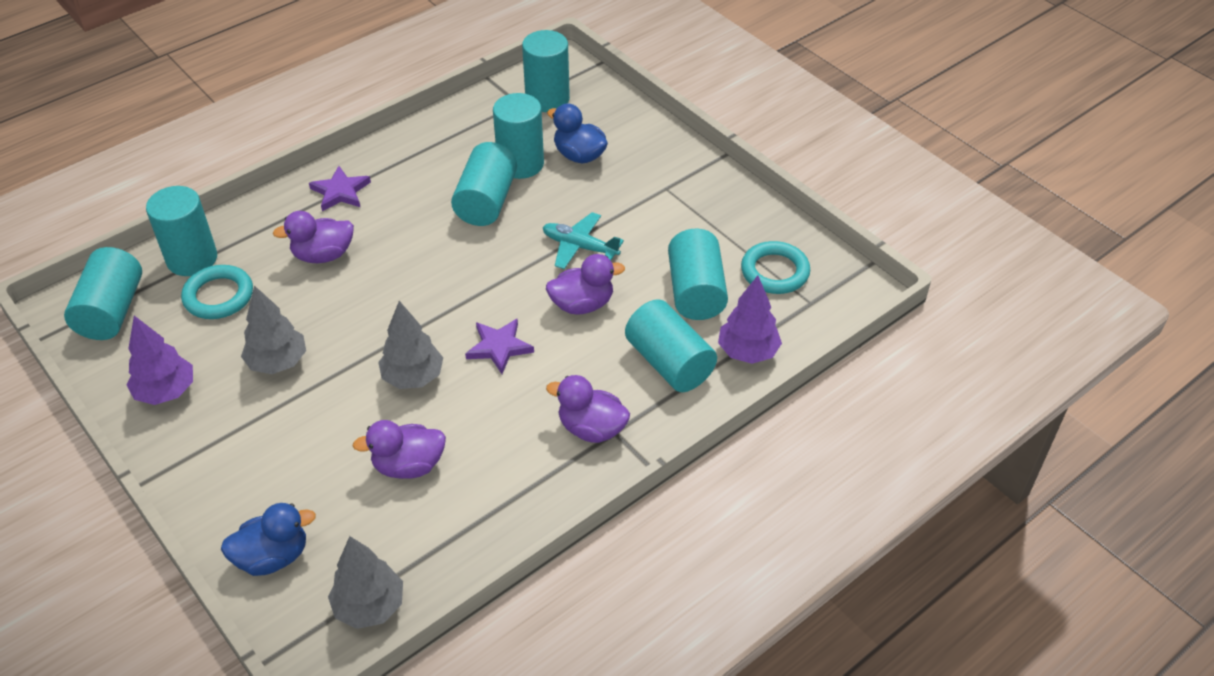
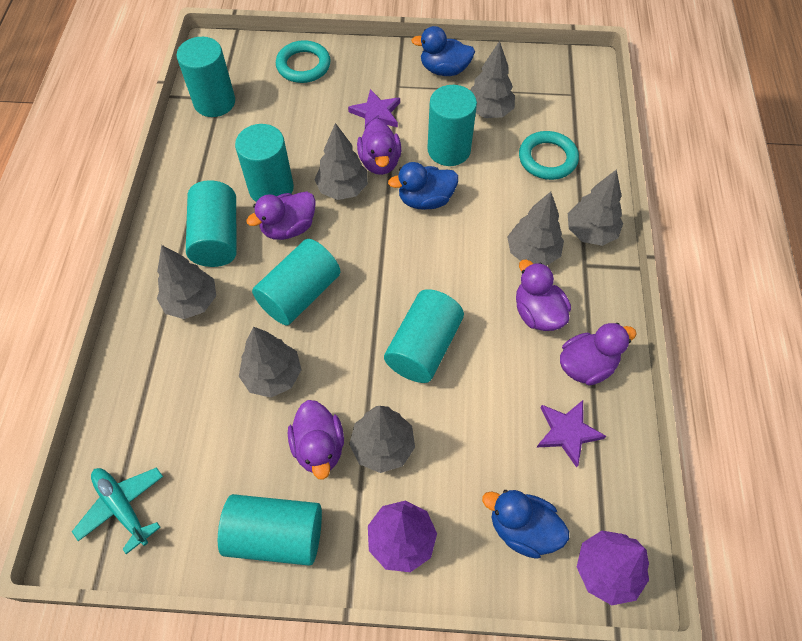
blue duck: [221,503,316,576] [547,103,608,163] = 2 -> [388,162,458,210] [411,26,475,76] [482,490,569,559] = 3
grey tree: [241,285,306,374] [328,536,403,629] [378,301,443,389] = 3 -> [157,245,216,319] [239,326,301,398] [314,123,368,200] [349,406,415,473] [470,41,515,118] [507,192,564,266] [568,169,623,246] = 7
purple duck: [273,211,354,263] [352,420,446,479] [546,254,625,315] [546,375,630,443] = 4 -> [246,191,316,240] [288,400,344,480] [357,119,401,175] [516,259,571,331] [560,323,637,385] = 5

